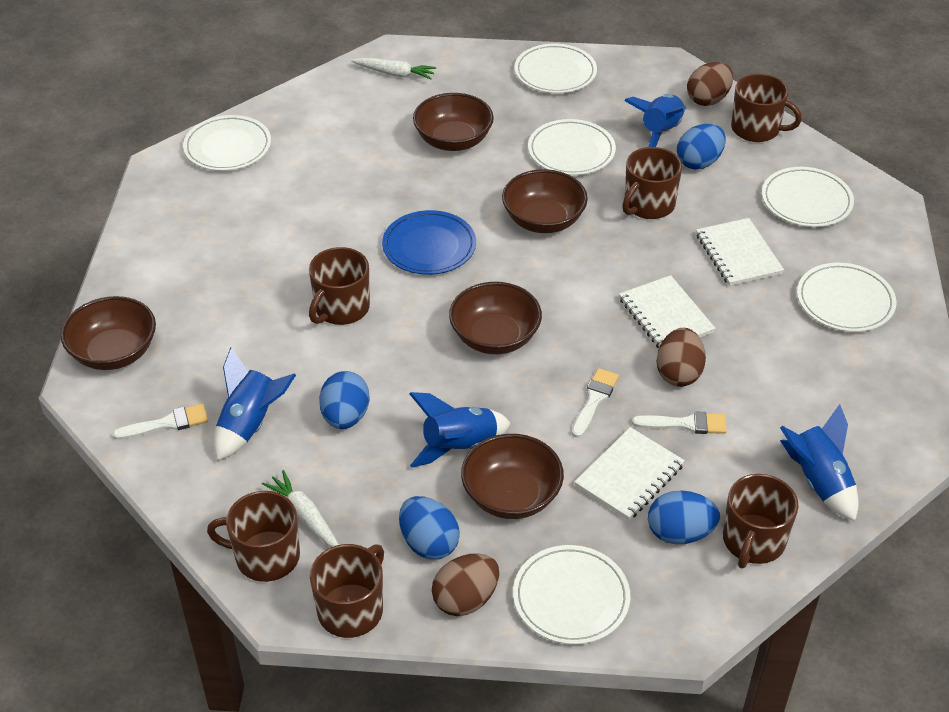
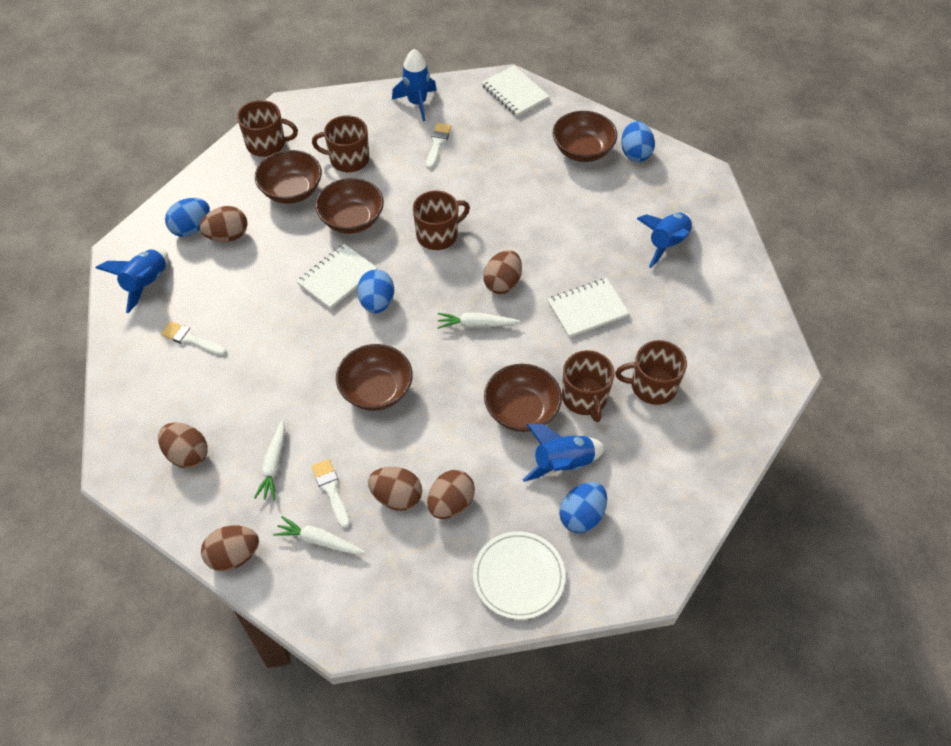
blue plate: [382,210,476,275] = 1 -> none = 0
brown egg: [432,553,499,616] [657,328,706,387] [687,62,733,106] = 3 -> [158,423,208,468] [199,206,248,242] [201,526,259,571] [368,467,422,511] [427,470,475,519] [483,250,522,294] = 6
brown mug: [207,491,300,582] [309,247,370,325] [310,544,384,638] [622,147,682,219] [723,474,799,568] [731,74,802,142] = 6 -> [237,100,298,157] [312,115,369,172] [413,191,470,250] [562,350,615,422] [615,340,687,405] = 5
white carrot: [262,470,339,547] [351,58,436,79] = 2 -> [254,420,285,500] [273,516,365,554] [437,312,520,329] = 3
white plate: [183,115,271,171] [513,545,631,645] [514,44,597,93] [528,119,616,175] [762,167,854,227] [797,263,896,332] = 6 -> [473,531,565,619] = 1

